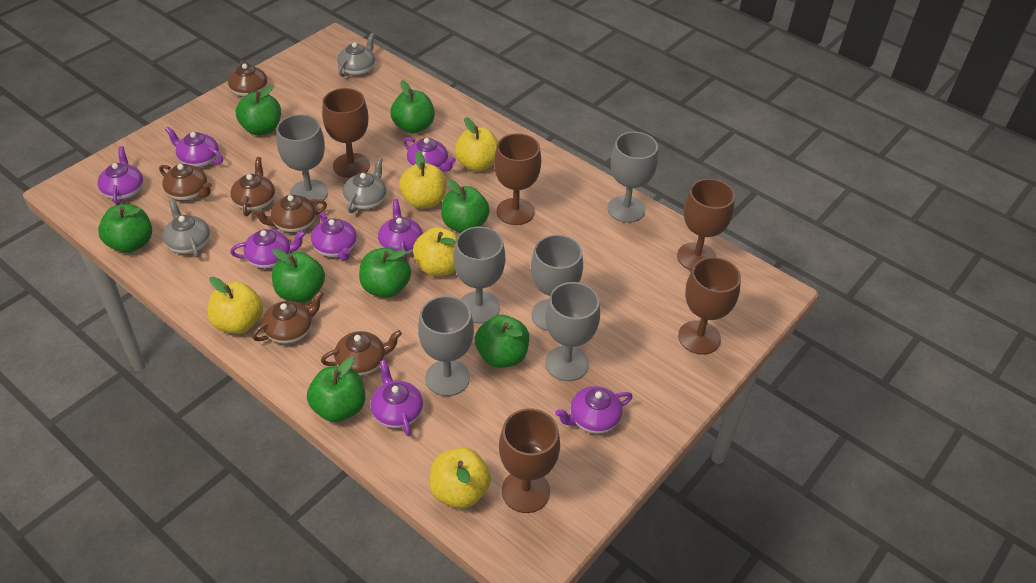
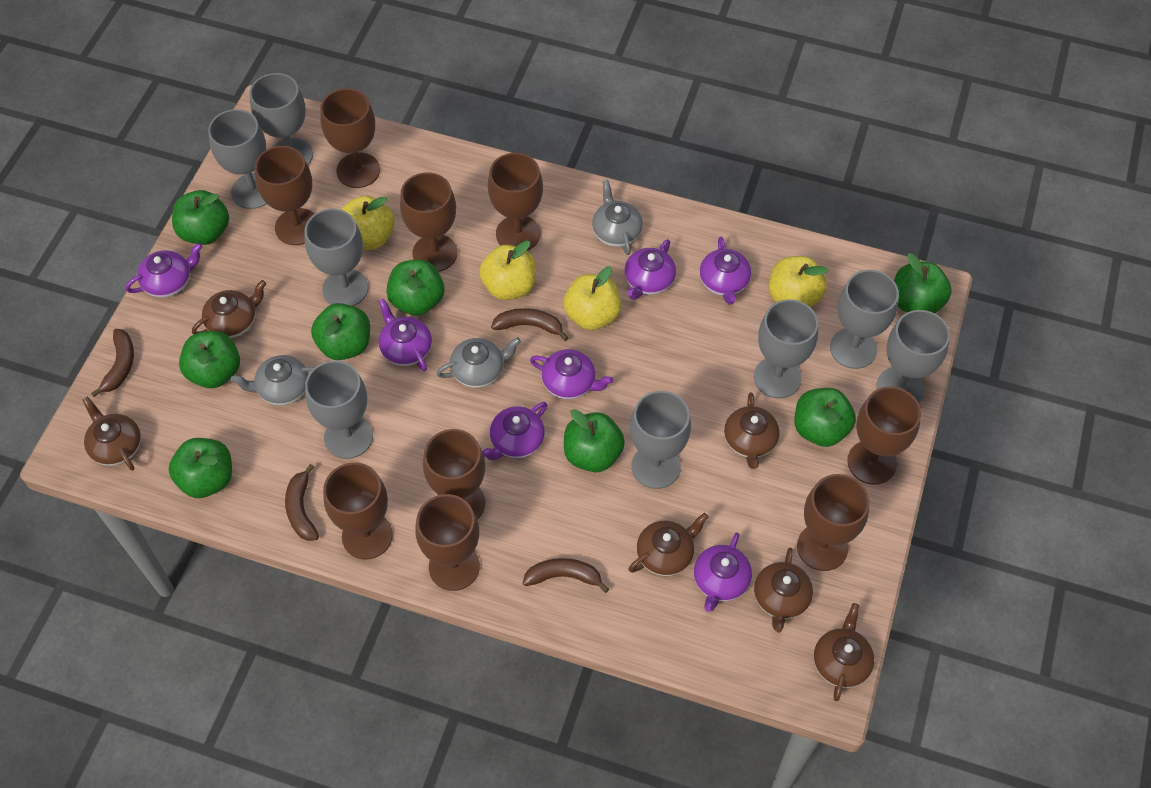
brown banana: none = 0 -> [91,329,134,397] [285,464,319,541] [491,308,568,341] [523,558,609,593] = 4
brown goblet: [322,88,370,178] [494,133,541,225] [499,408,560,513] [677,178,735,271] [678,257,741,355] = 5 -> [255,146,314,245] [320,88,380,188] [323,462,393,560] [400,172,458,272] [415,494,480,591] [423,429,485,520] [488,153,543,251] [797,474,869,571] [847,386,921,485] = 9
grey goblet: [276,114,328,205] [418,296,474,396] [453,226,505,324] [531,235,583,331] [545,282,600,381] [608,132,658,223] = 6 -> [208,109,267,209] [249,73,313,165] [304,208,369,306] [305,360,373,459] [630,391,691,489] [754,299,818,398] [830,270,899,369] [877,310,950,403] = 8
purple teapot: [98,146,143,205] [165,127,223,168] [230,229,306,269] [311,212,357,260] [370,360,423,436] [378,199,423,259] [403,137,456,172] [555,386,633,434] = 8 -> [125,243,202,298] [379,298,432,371] [482,402,547,460] [530,349,613,399] [624,239,676,300] [694,532,752,612] [700,237,751,305] = 7
yellow apple: [208,277,263,334] [399,151,447,209] [413,227,458,276] [430,448,491,509] [455,117,498,172] = 5 -> [340,195,394,250] [479,241,536,300] [563,266,621,330] [769,256,828,307] = 4

